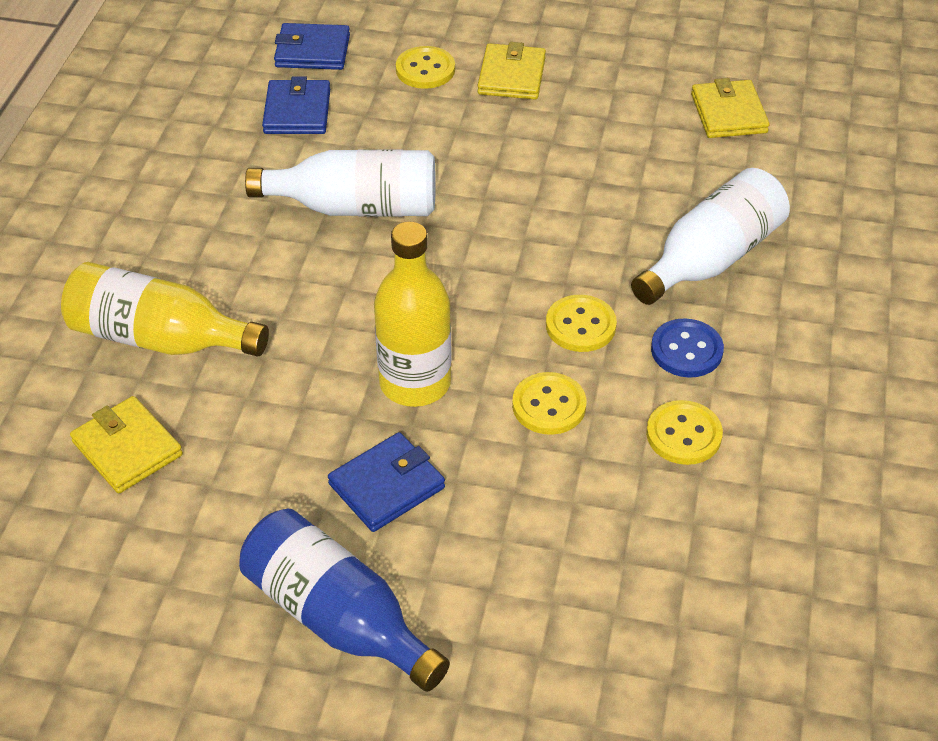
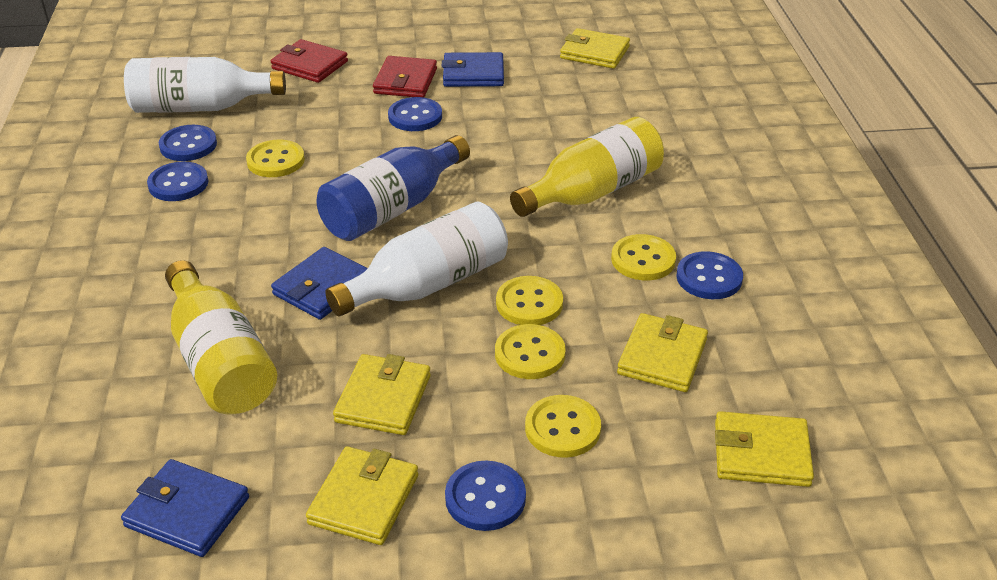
blue button: [651,318,724,378] = 1 -> [147,162,208,201] [159,125,217,161] [388,97,442,131] [445,461,526,531] [676,251,743,299] = 5
red wallet: none = 0 -> [271,39,348,83] [373,56,437,98] = 2
yellow button: [396,46,455,89] [512,372,586,435] [546,295,617,352] [646,400,723,465] = 4 -> [246,140,305,177] [495,324,566,379] [496,276,563,325] [525,395,601,458] [611,234,676,280] = 5
yellow wallet: [70,396,183,494] [478,42,546,100] [691,78,770,138] = 3 -> [306,446,418,545] [333,354,431,435] [560,28,630,69] [617,313,708,392] [715,411,814,487] = 5

